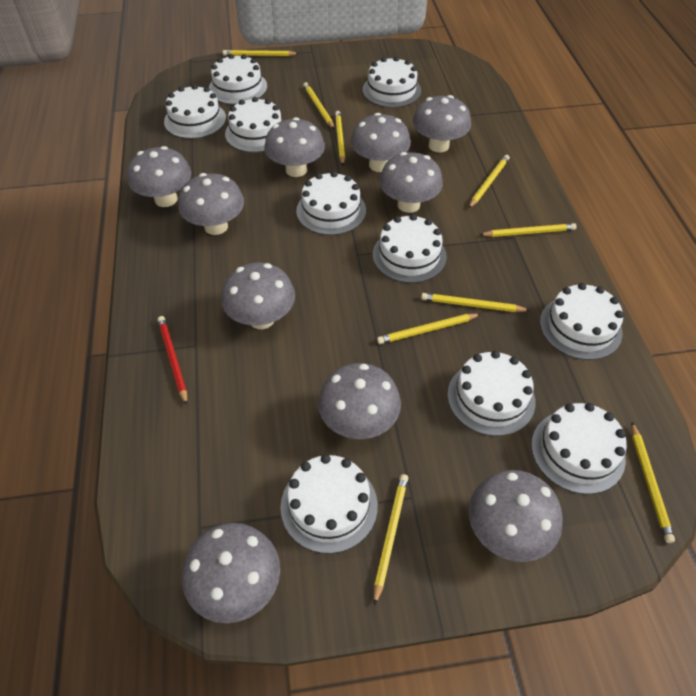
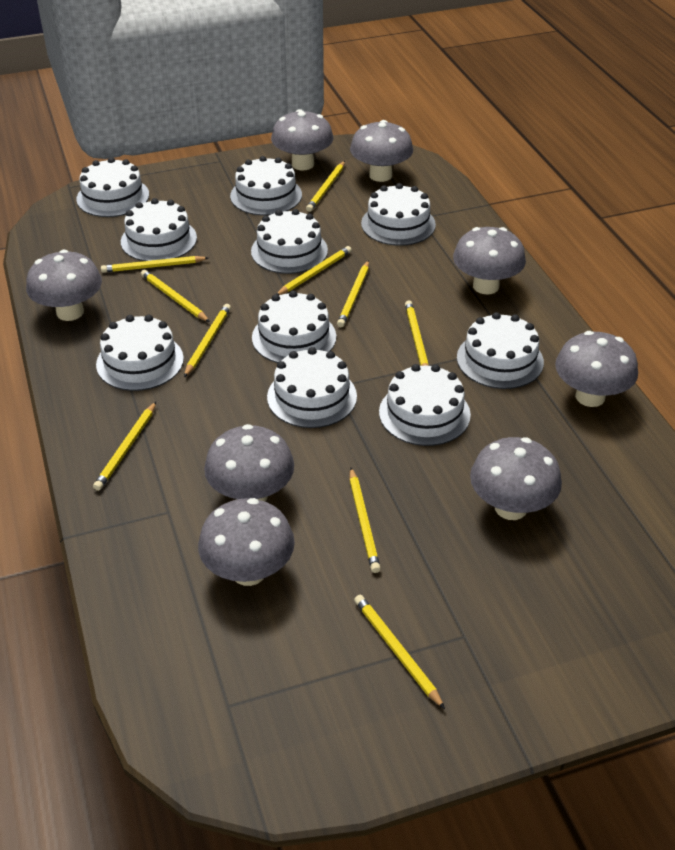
grey mushroom: [127,146,191,207] [178,173,244,235] [182,523,280,623] [221,262,295,329] [264,117,325,177] [318,363,401,439] [351,113,411,172] [379,152,443,213] [413,95,471,153] [469,470,563,562] = 10 -> [26,250,102,321] [198,498,295,586] [204,424,294,501] [271,109,334,170] [350,120,413,182] [453,227,526,294] [470,437,562,520] [555,331,638,407] = 8
red pencil: [157,316,187,405] = 1 -> none = 0
yellow pencil: [223,50,299,56] [303,82,334,129] [335,111,345,165] [374,474,408,606] [377,314,481,344] [421,293,530,312] [469,155,510,208] [479,223,576,237] [631,422,675,543] = 9 -> [93,402,156,491] [101,256,208,273] [141,270,210,322] [184,304,231,377] [277,246,352,295] [306,161,345,212] [337,260,369,327] [350,468,381,573] [354,595,445,709] [405,300,429,366] = 10

